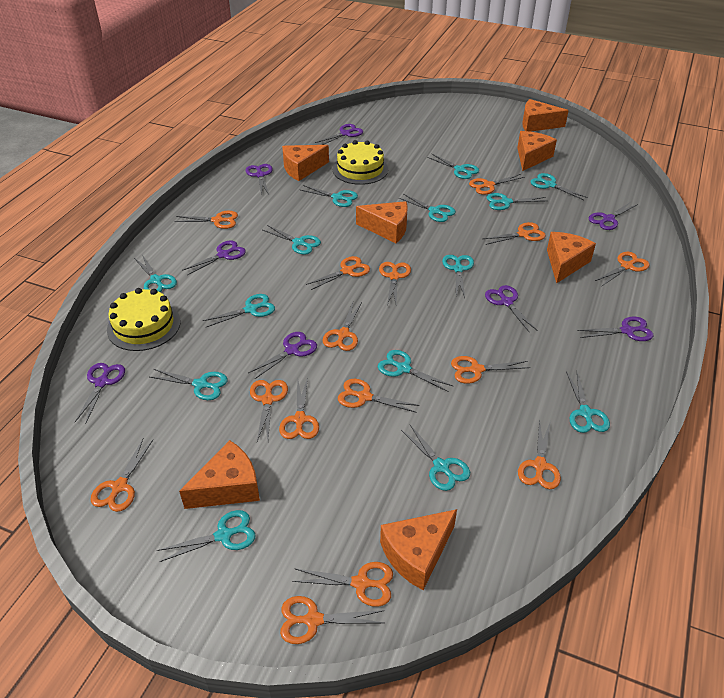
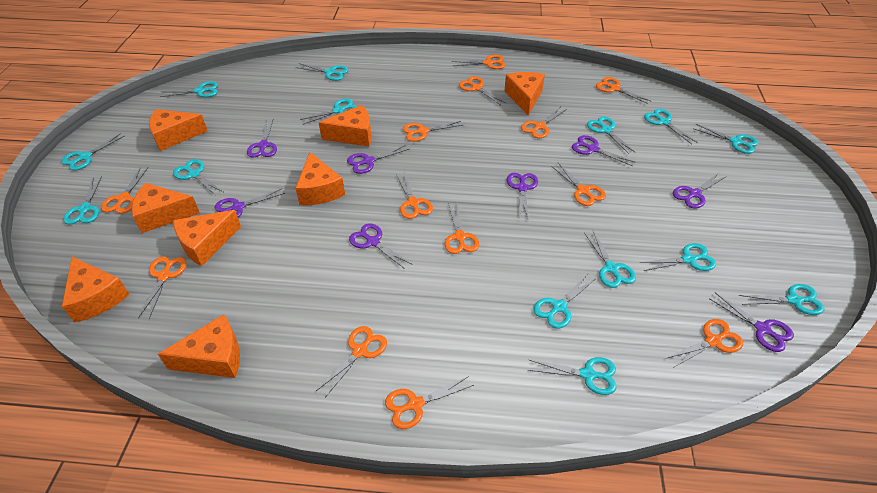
orange cheese: [179,440,260,509] [282,145,329,181] [356,201,408,243] [380,509,457,590] [517,131,557,171] [522,99,569,132] [547,232,596,284] = 7 -> [62,257,130,322] [132,183,200,233] [149,109,208,151] [158,314,240,378] [173,210,241,266] [295,152,345,205] [319,105,372,147] [504,72,545,115] = 8
orange scissors: [91,439,153,512] [174,211,238,229] [250,380,288,441] [279,377,319,439] [280,596,384,644] [292,562,393,607] [306,256,370,290] [323,302,362,351] [338,379,420,413] [379,262,411,305] [451,356,530,384] [469,174,525,195] [483,222,546,245] [518,419,561,489] [595,252,650,286] = 15 -> [101,167,148,214] [138,256,187,319] [316,326,387,397] [385,376,474,429] [396,173,433,219] [403,121,462,142] [445,203,479,254] [452,55,506,69] [459,76,506,105] [521,107,567,138] [551,163,606,206] [596,77,651,104] [665,319,743,368] = 13
yellow cake: [107,288,181,351] [333,140,388,185] = 2 -> none = 0

